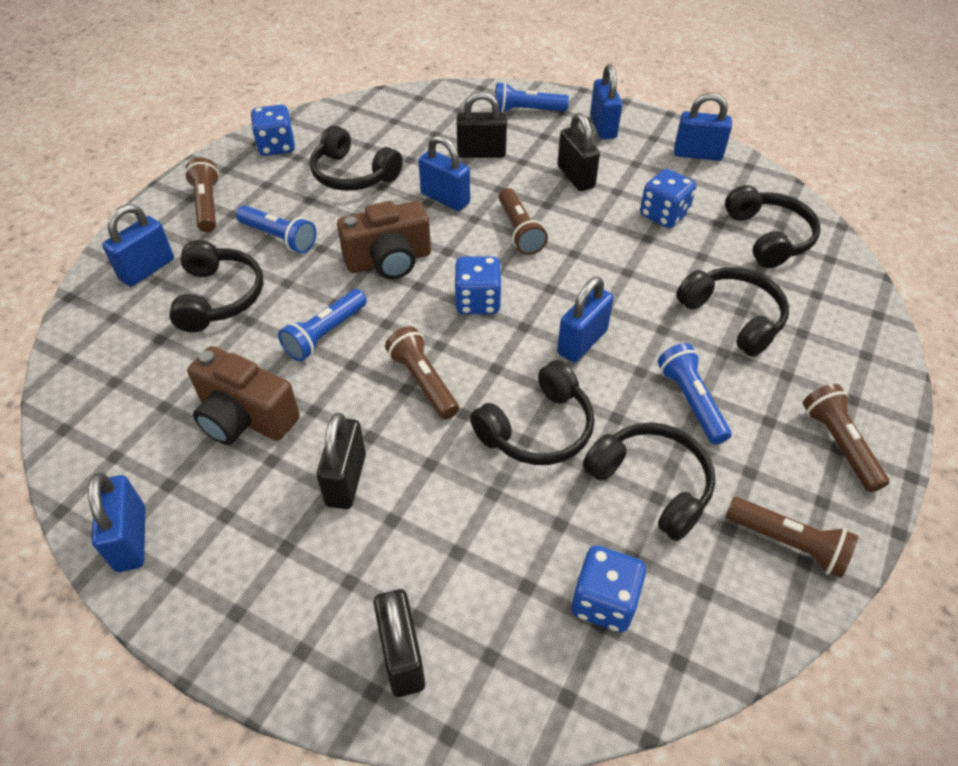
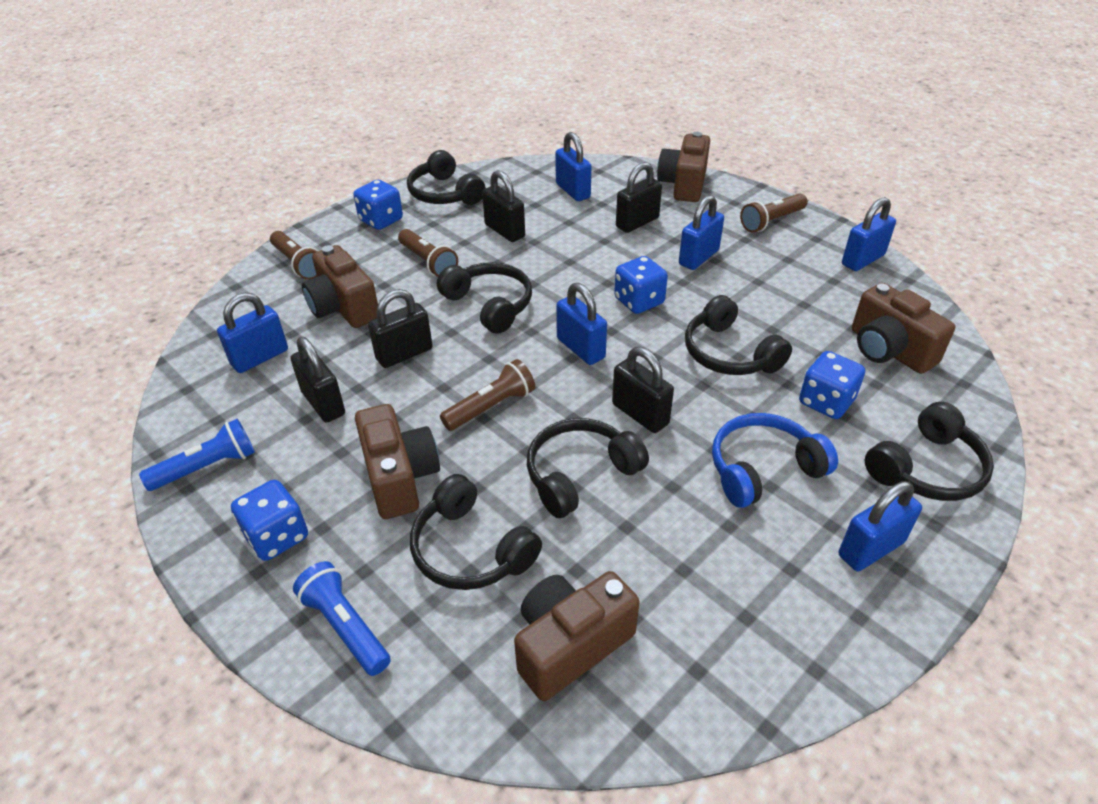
black padlock: [316,413,366,509] [374,589,425,697] [457,92,507,158] [557,113,600,191] = 4 -> [291,337,345,423] [368,289,432,368] [482,170,525,242] [612,347,674,433] [616,162,662,233] = 5
blue flashlight: [236,205,316,253] [278,289,367,361] [495,82,569,112] [658,343,731,445] = 4 -> [139,419,255,491] [293,561,391,676] = 2
blue headphones: none = 0 -> [712,413,838,508] = 1
brown camera: [187,346,300,445] [337,201,431,279] = 2 -> [302,245,378,328] [355,404,440,519] [514,571,639,701] [657,132,710,202] [852,283,955,374] = 5
brown flashlight: [184,158,219,232] [385,326,459,420] [499,188,548,255] [726,497,858,578] [803,384,889,492] = 5 -> [270,231,318,280] [398,229,458,277] [440,359,535,431] [740,194,808,233] = 4

